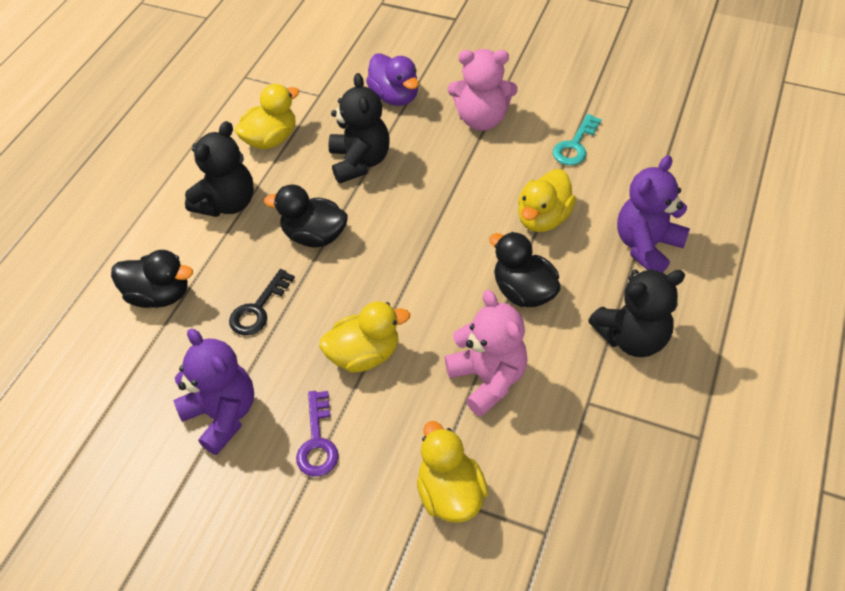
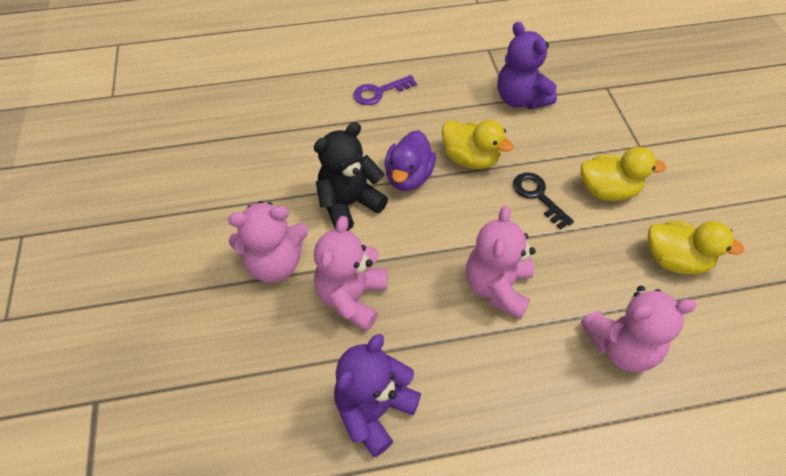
black duck: [111,250,193,308] [264,185,348,247] [489,232,561,307] = 3 -> none = 0
black teddy bear: [185,121,254,217] [329,73,390,184] [588,269,685,357] = 3 -> [314,122,388,231] = 1
pink teddy bear: [445,290,528,417] [448,49,518,131] = 2 -> [228,201,308,283] [314,216,388,331] [466,205,536,319] [581,286,697,372] = 4
turquoise key: [553,114,602,165] = 1 -> none = 0
yellow duck: [234,84,299,149] [319,301,410,372] [417,421,488,523] [518,169,576,232] = 4 -> [442,120,514,169] [581,147,666,201] [648,221,744,274] = 3

